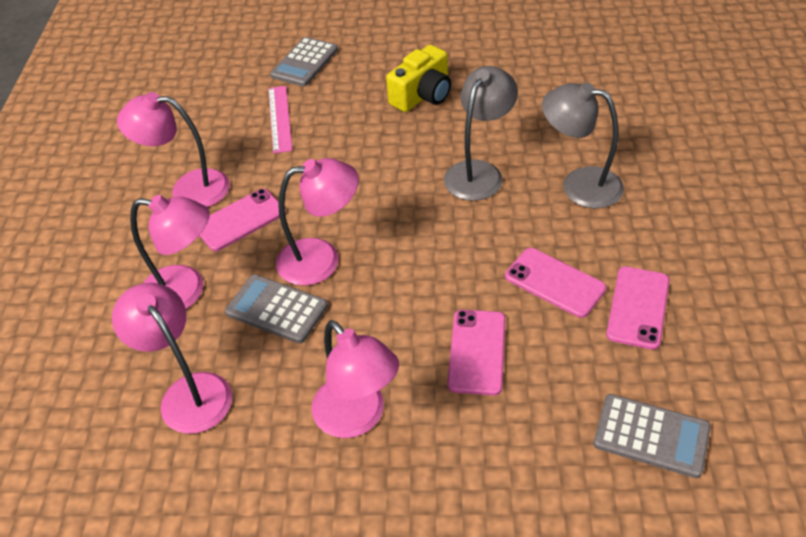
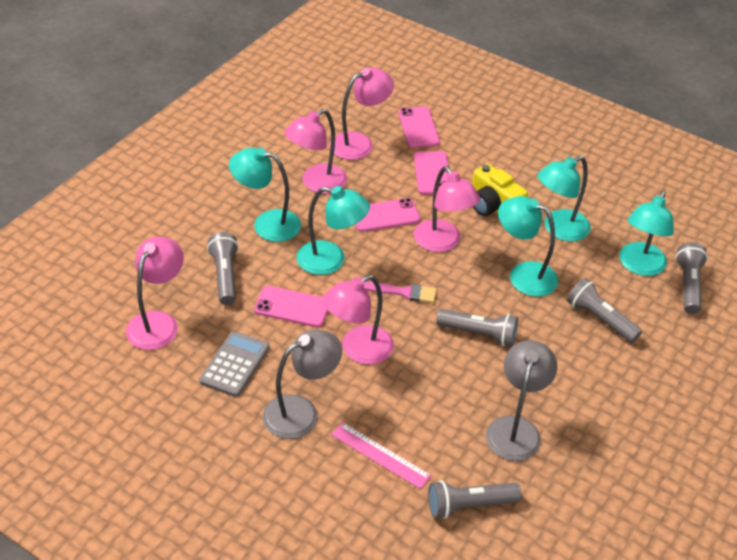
grey calculator: [225,274,328,344] [270,37,338,87] [593,394,711,478] = 3 -> [199,331,270,397] = 1
grey flashlight: none = 0 -> [207,232,239,305] [428,480,522,519] [436,309,518,347] [567,278,642,343] [675,242,708,314] = 5
pink brush: none = 0 -> [363,282,437,303] = 1
turquoise lamp: none = 0 -> [229,148,301,242] [296,186,370,275] [498,196,558,297] [538,156,591,241] [619,190,674,276] = 5

